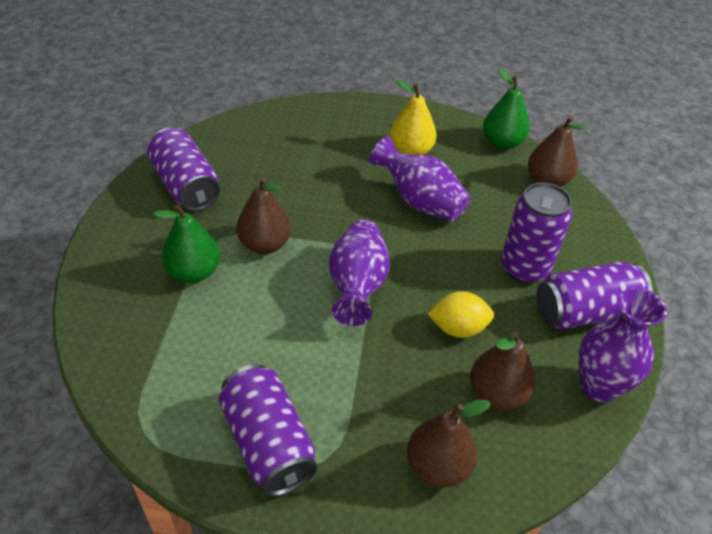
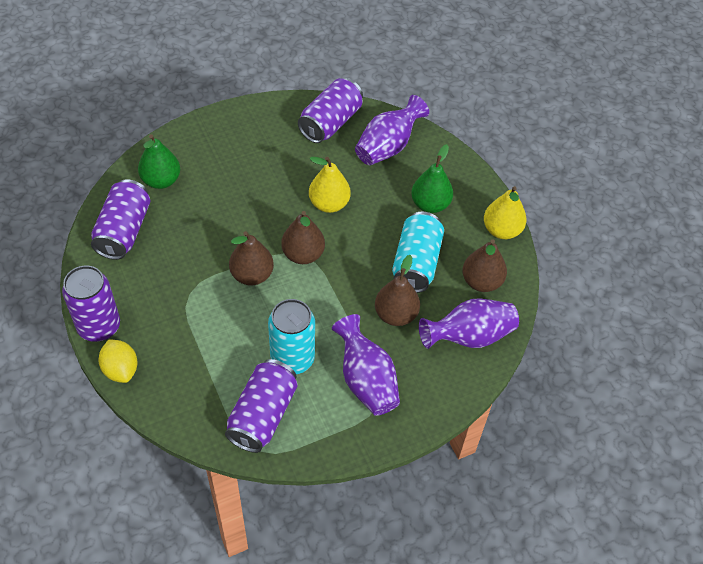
turquoise can: none = 0 -> [268,299,315,374] [392,212,444,293] = 2
yellow pear: [390,80,437,155] = 1 -> [309,157,351,213] [484,186,527,239] = 2

